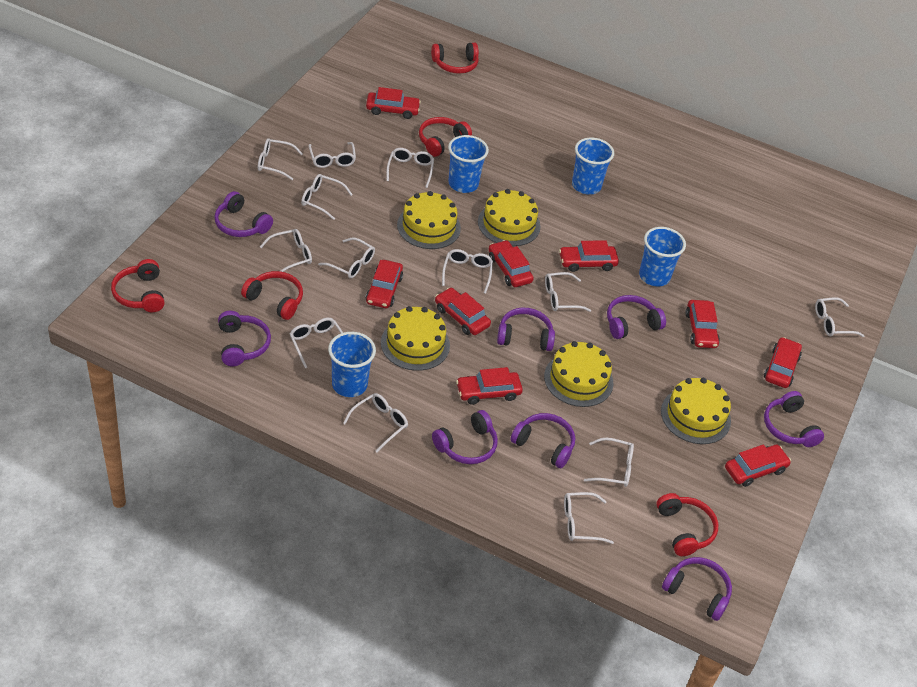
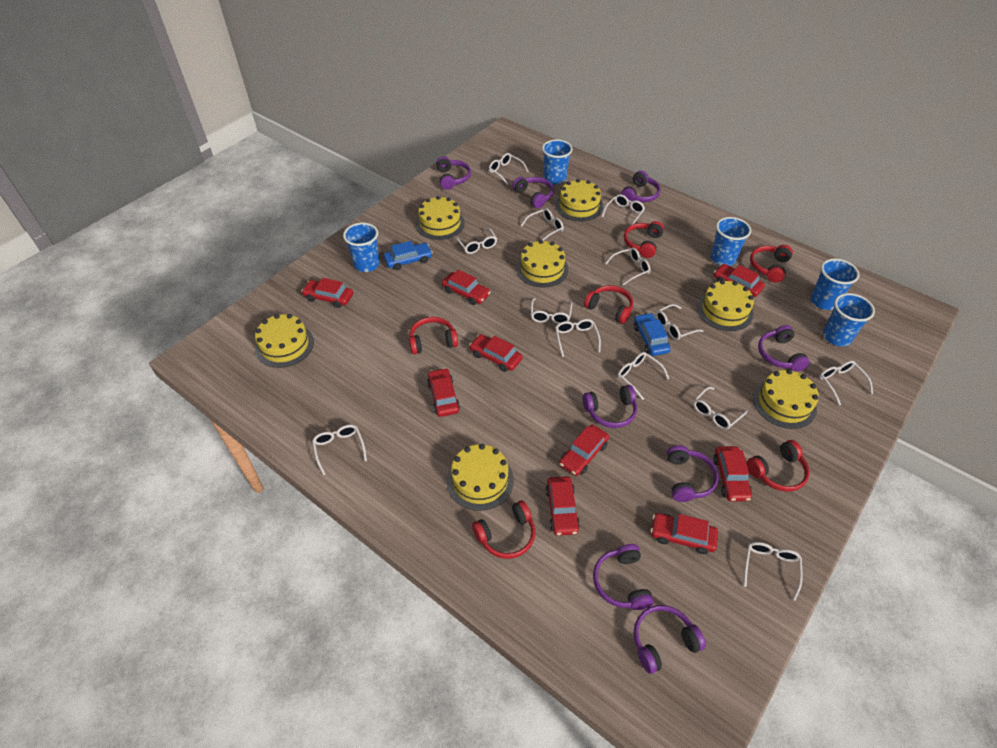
blue car: none = 0 -> [384,241,433,270] [634,313,671,356] = 2
blue cup: [328,332,376,397] [448,135,489,193] [572,138,614,195] [639,227,686,286] = 4 -> [343,223,380,272] [542,139,573,185] [711,217,751,266] [811,259,859,310] [823,293,875,346] = 5
red headphones: [111,259,165,312] [241,271,303,320] [419,117,472,157] [431,43,479,74] [656,493,718,556] = 5 -> [409,317,458,354] [472,500,536,559] [584,285,633,324] [624,221,664,258] [747,440,810,492] [750,245,793,283] = 6
yellow cake: [381,306,450,371] [397,191,461,249] [478,189,541,246] [544,341,614,407] [661,378,731,444] = 5 -> [255,314,314,368] [416,196,465,240] [447,444,514,511] [516,240,568,288] [555,179,603,221] [697,280,754,331] [753,369,819,429] = 7

